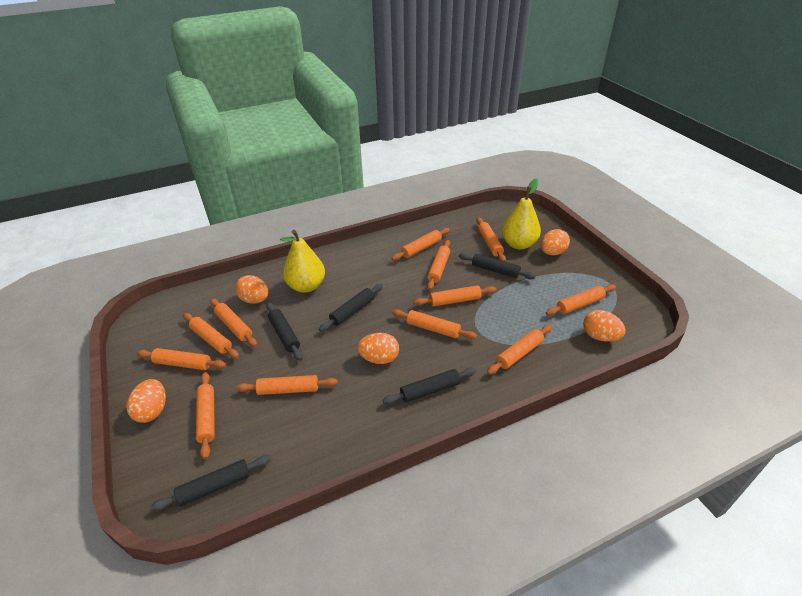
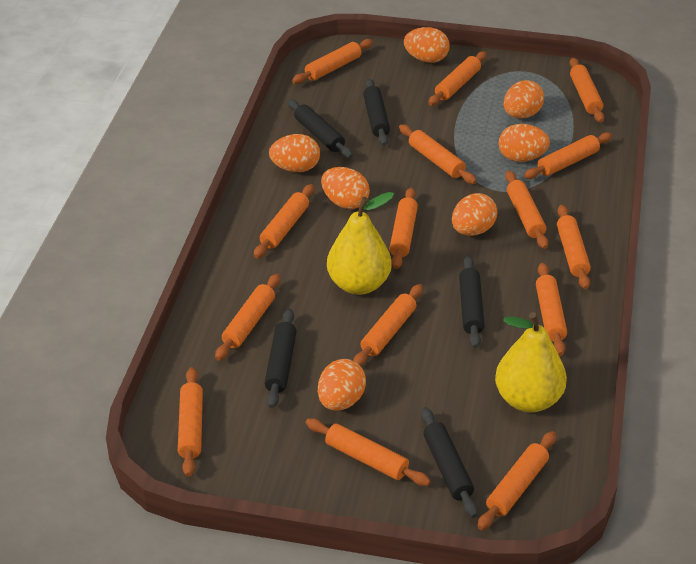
orange egg: [126,379,166,423] [235,275,268,304] [357,333,399,364] [541,229,570,255] [583,310,626,342] = 5 -> [269,134,320,172] [318,359,366,411] [321,167,370,209] [404,27,450,63] [452,193,498,236] [499,124,550,162] [503,80,544,118] = 7
orange rolling pin: [136,348,226,370] [183,313,239,359] [196,372,215,459] [210,298,257,347] [236,375,338,395] [392,228,450,261] [392,309,477,339] [414,285,496,307] [427,240,450,290] [477,217,506,262] [487,325,552,375] [546,284,616,316] = 12 -> [178,367,203,477] [215,274,280,360] [254,184,314,258] [292,39,373,84] [306,418,431,486] [353,284,423,366] [389,188,418,269] [399,125,477,184] [428,51,487,106] [478,431,556,530] [505,171,548,249] [524,132,612,179] [536,263,567,356] [557,205,591,289] [569,58,604,123] = 15

